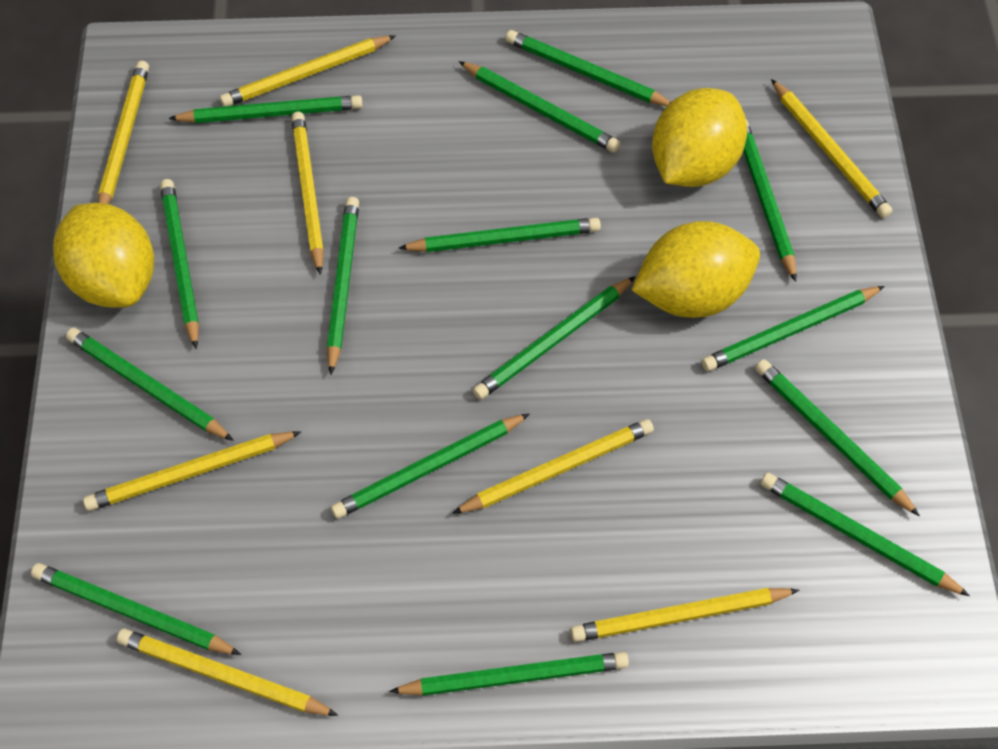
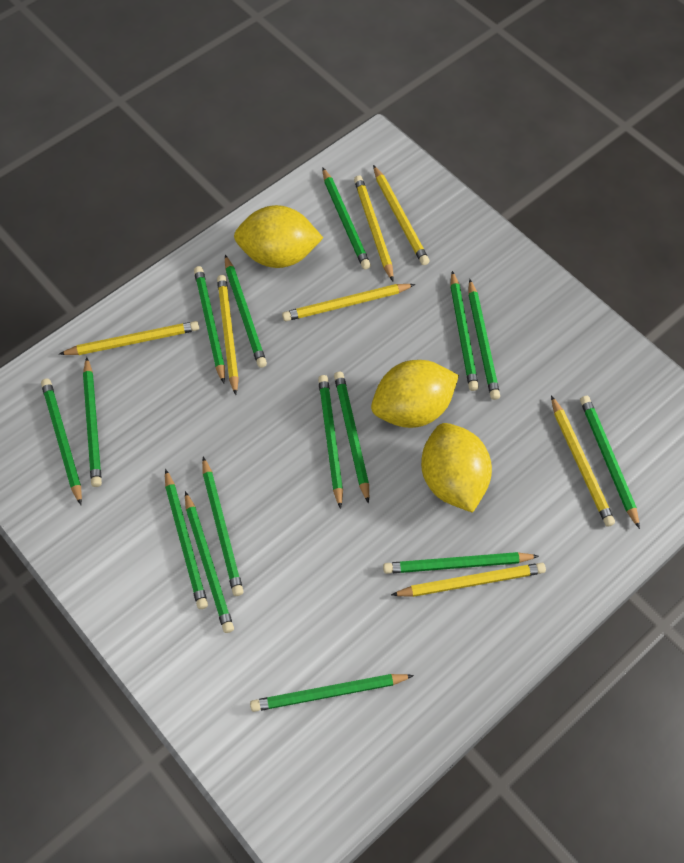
yellow pencil: [83,431,301,511] [98,61,149,204] [117,629,338,716] [220,35,396,107] [291,112,324,275] [452,419,654,514] [570,588,799,642] [771,79,892,218] = 8 -> [59,321,199,355] [217,275,239,395] [282,284,415,321] [354,175,394,281] [373,165,430,265] [391,563,546,597] [551,396,615,527] = 7

